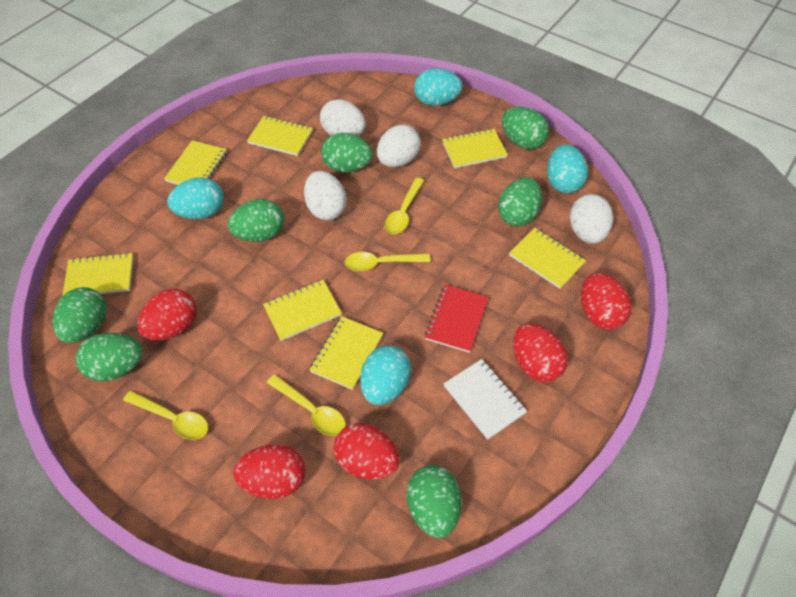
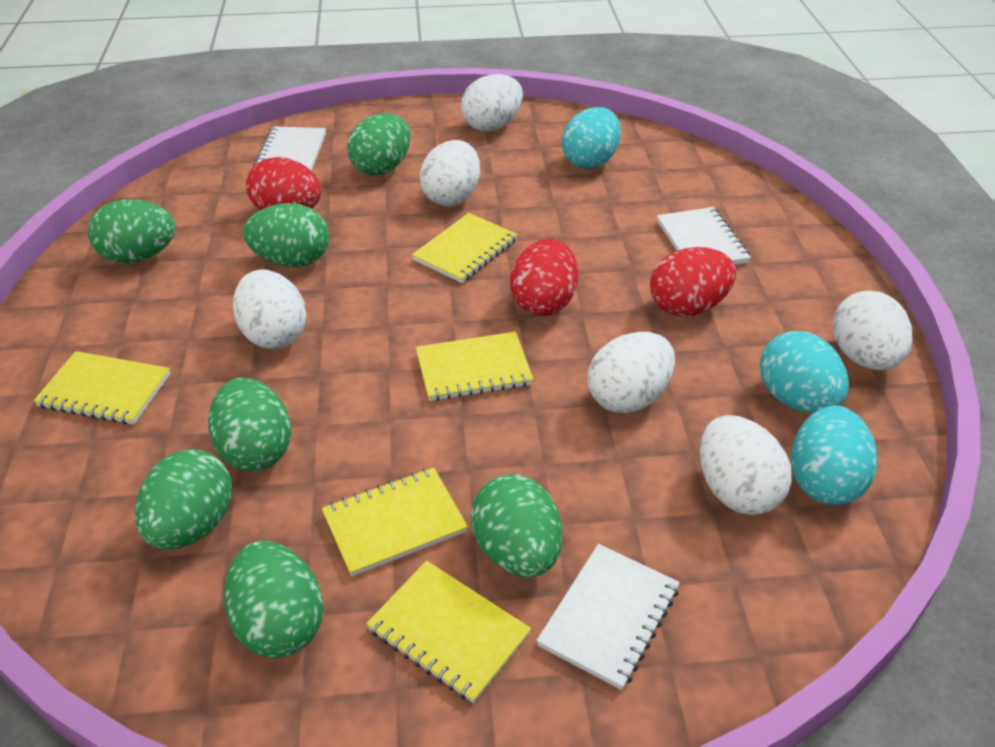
red egg: [137,289,197,340] [233,444,306,499] [334,423,399,480] [513,324,568,382] [581,273,631,330] = 5 -> [246,157,321,210] [510,238,578,316] [650,247,736,316] = 3
red notebook: [425,285,488,353] = 1 -> none = 0
turquoise egg: [167,177,224,219] [360,345,411,405] [414,68,463,106] [547,144,588,194] = 4 -> [562,107,621,169] [759,331,849,413] [791,405,877,505] = 3
white egg: [304,171,347,220] [320,99,366,136] [377,125,421,167] [570,194,613,244] = 4 -> [233,269,307,349] [420,140,480,206] [461,74,523,131] [588,332,675,413] [700,415,792,515] [832,290,912,370] = 6
white notebook: [443,359,527,440] = 1 -> [253,126,326,171] [536,544,680,690] [657,207,751,265] = 3
yellow notebook: [62,252,134,296] [164,140,227,185] [247,116,313,156] [263,280,342,341] [309,316,383,390] [442,128,508,168] [509,228,586,289] = 7 -> [34,351,170,424] [322,467,468,576] [366,561,531,703] [412,213,518,283] [416,332,534,401] = 5
yellow spoon: [123,391,208,440] [267,374,346,436] [345,252,431,271] [385,178,424,234] = 4 -> none = 0

